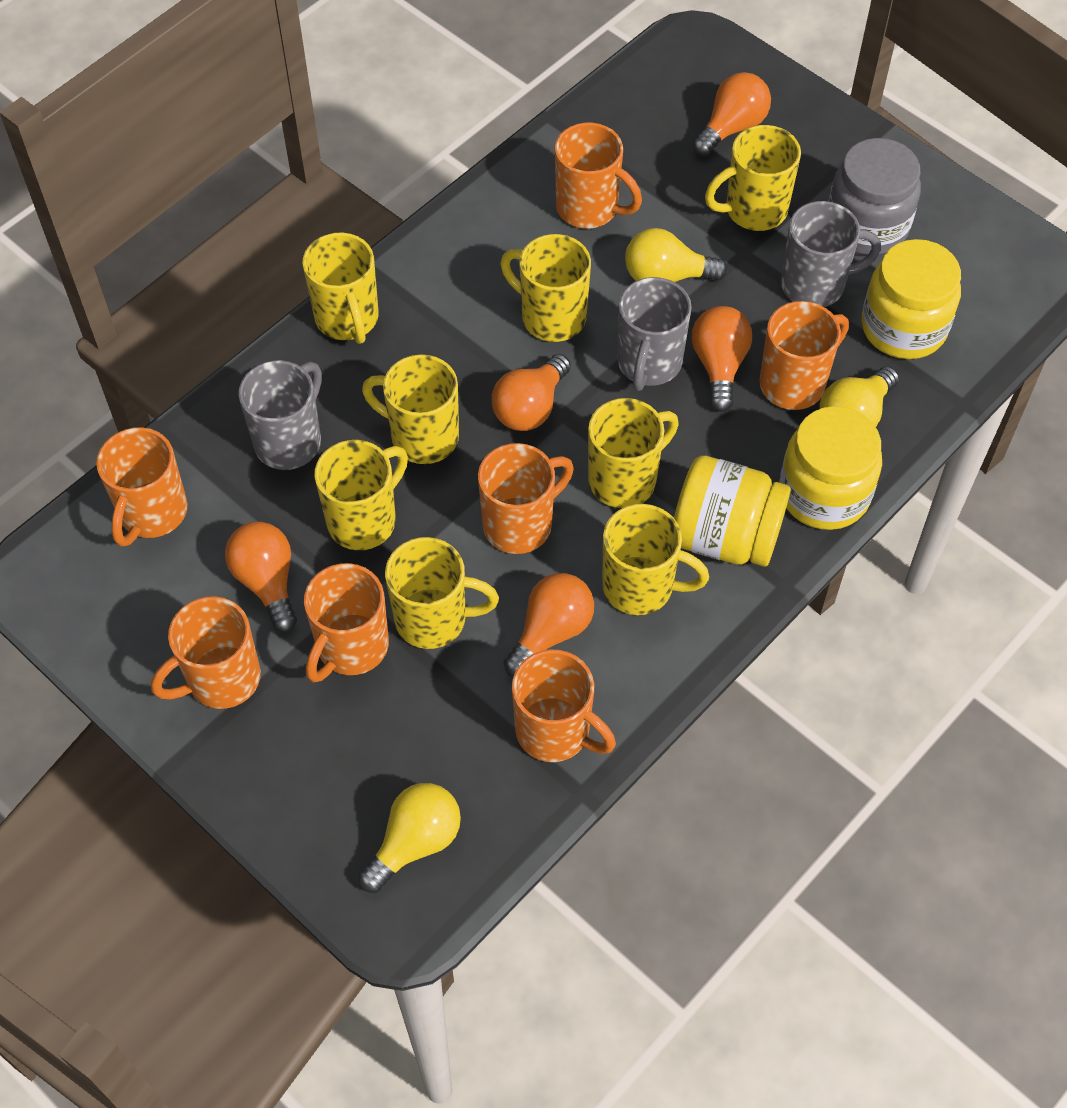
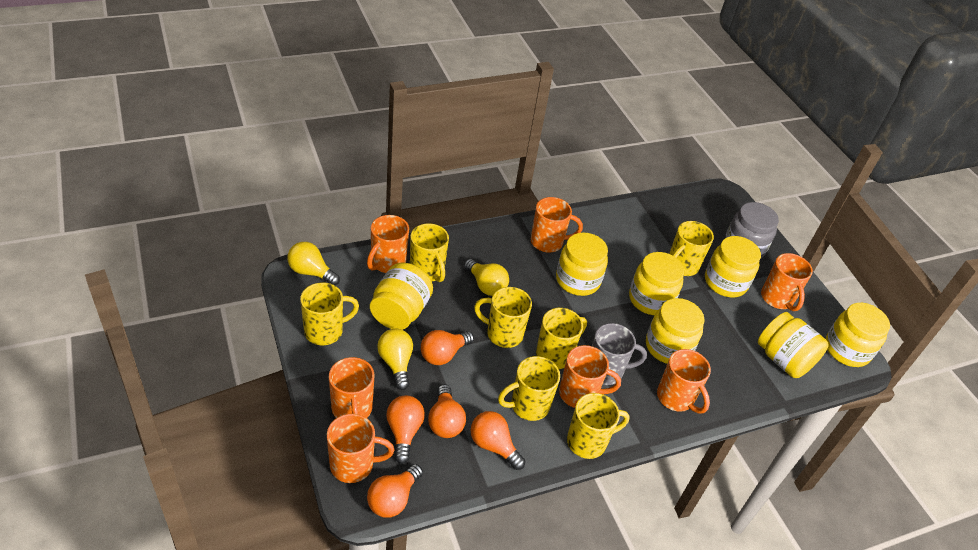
grey mug: [238,360,322,470] [617,277,692,391] [781,201,881,307] = 3 -> [592,323,647,385] = 1
yellow jar: [674,456,791,567] [779,406,882,530] [862,239,961,359] = 3 -> [370,263,433,330] [556,233,608,296] [629,252,684,315] [646,298,705,364] [705,236,761,297] [758,312,829,378] [826,303,890,367] = 7
yellow mug: [302,233,379,344] [314,440,408,550] [362,354,459,464] [385,537,499,649] [501,234,591,342] [588,398,679,508] [602,504,709,615] [705,125,801,231] = 8 -> [300,283,359,345] [410,223,449,282] [474,287,532,348] [498,356,560,421] [536,308,587,369] [567,393,630,459] [669,221,714,276] = 7

